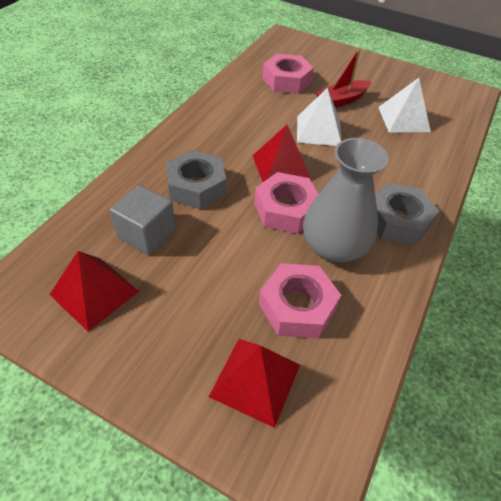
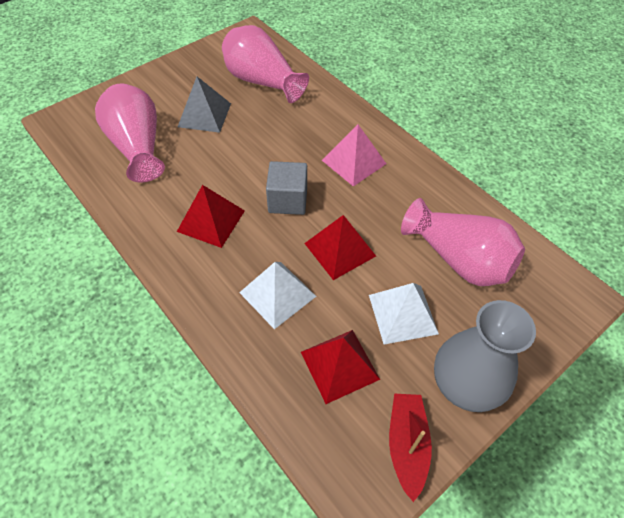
grey nut: [166,150,226,209] [375,183,439,245] = 2 -> none = 0
grey pyramid: none = 0 -> [178,76,231,133] = 1
pink nut: [254,172,318,234] [259,263,341,338] [263,54,314,94] = 3 -> none = 0
pink pyramid: none = 0 -> [322,124,386,186] = 1
pink vase: none = 0 -> [95,83,165,182] [222,25,309,103] [401,198,525,286] = 3

